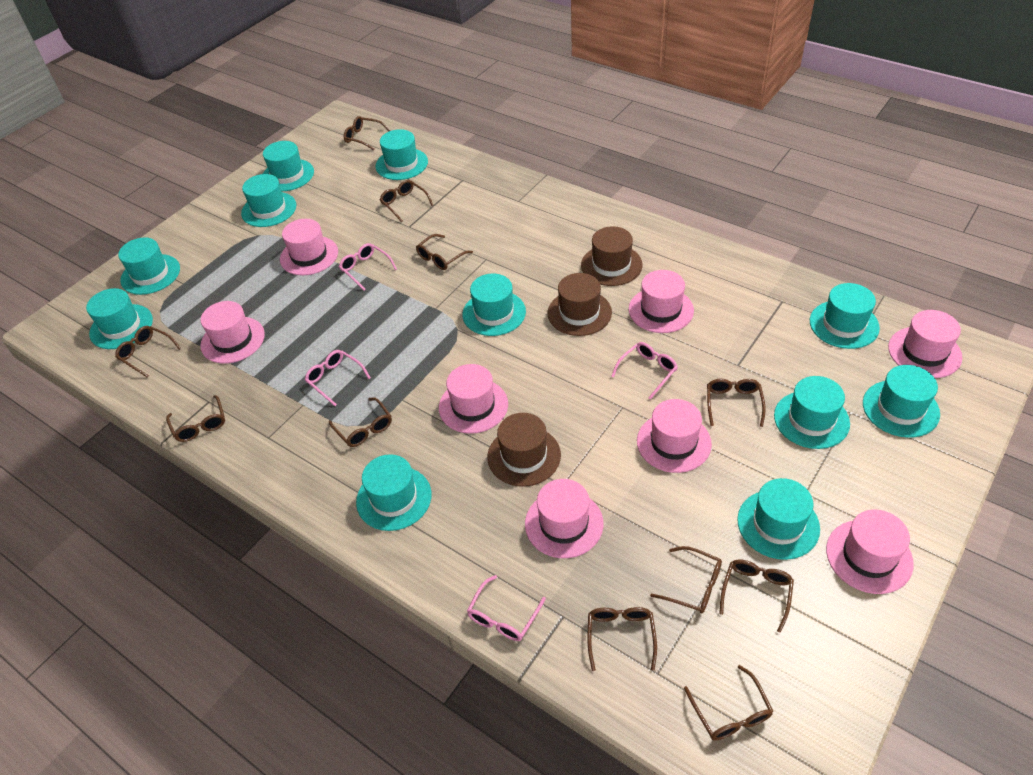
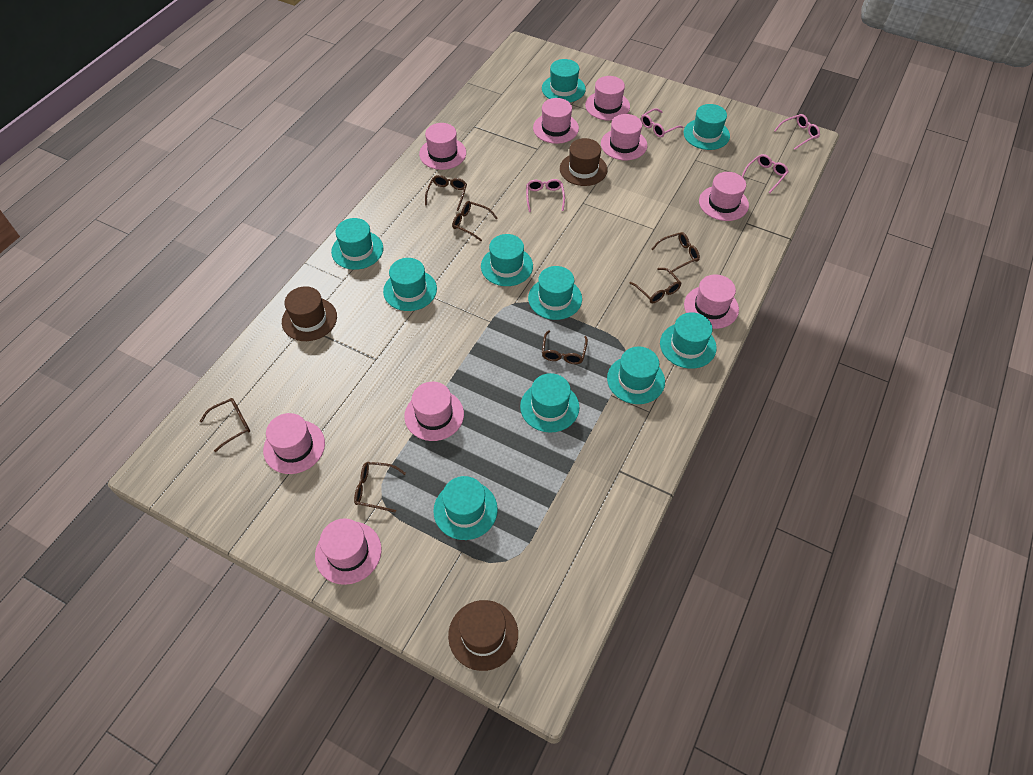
brown glasses: [115,326,181,378] [166,395,225,442] [329,397,392,447] [344,116,390,150] [380,180,433,222] [416,234,473,270] [587,607,657,671] [650,546,722,613] [684,665,773,741] [707,379,766,427] [719,559,794,633] = 11 -> [200,398,250,452] [354,462,406,513] [425,175,467,211] [452,201,497,241] [542,330,588,364] [629,268,681,303] [652,232,700,274] = 7
pink hat: [200,301,265,364] [280,219,338,275] [439,364,508,434] [525,479,604,558] [629,270,694,333] [637,399,712,473] [826,510,914,594] [888,310,962,378] = 8 -> [263,413,325,474] [315,518,382,585] [404,382,464,441] [419,123,466,170] [533,98,579,144] [585,76,630,121] [601,114,647,160] [684,274,739,329] [699,172,749,221] = 9
turquoise hat: [86,288,153,349] [118,237,180,295] [241,174,296,227] [263,141,314,191] [356,454,432,531] [375,129,428,180] [462,274,526,336] [737,478,820,560] [774,376,850,449] [810,283,880,349] [863,365,940,438] = 11 -> [331,218,383,270] [383,258,437,311] [433,476,498,540] [481,234,533,286] [520,373,579,433] [528,266,582,320] [542,59,586,102] [607,347,665,404] [660,312,717,369] [683,104,730,150] = 10

